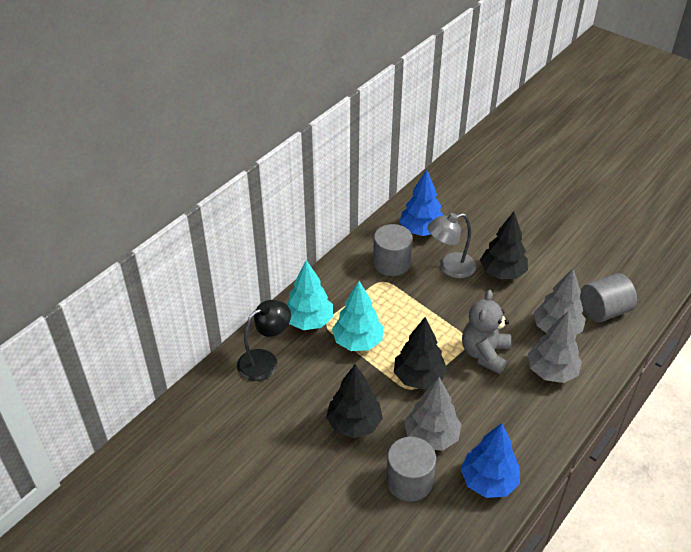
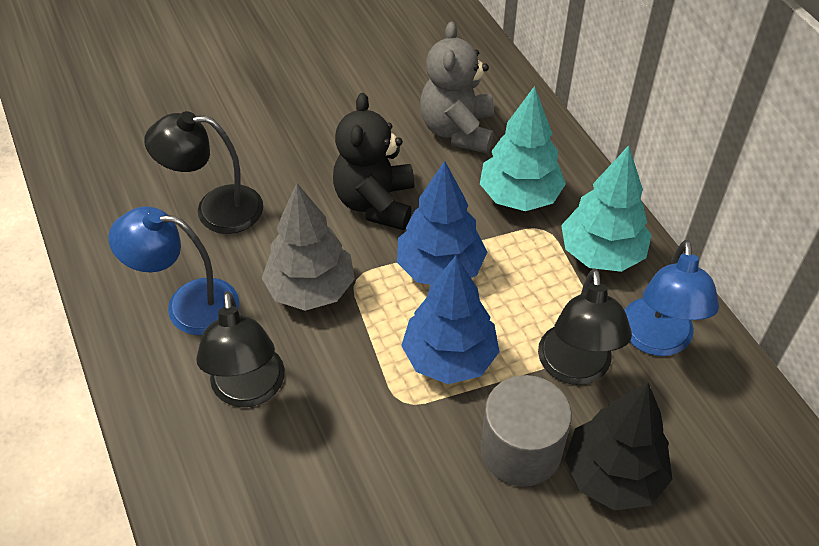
black lamp: [237,300,291,381] = 1 -> [144,111,263,234] [196,291,285,407] [538,269,632,385] = 3
black teddy bear: none = 0 -> [333,93,415,230] = 1
black tree: [326,364,383,438] [394,317,448,390] [480,212,528,279] = 3 -> [565,383,672,511] = 1
blue lamp: none = 0 -> [109,206,239,335] [624,240,719,356] = 2
grey cylinder: [373,224,413,276] [386,437,436,502] [580,273,637,323] = 3 -> [480,375,572,487] = 1
grey lamp: [428,213,476,278] = 1 -> none = 0
grey tree: [405,377,462,451] [528,310,582,383] [534,268,586,335] = 3 -> [262,183,355,311] = 1

